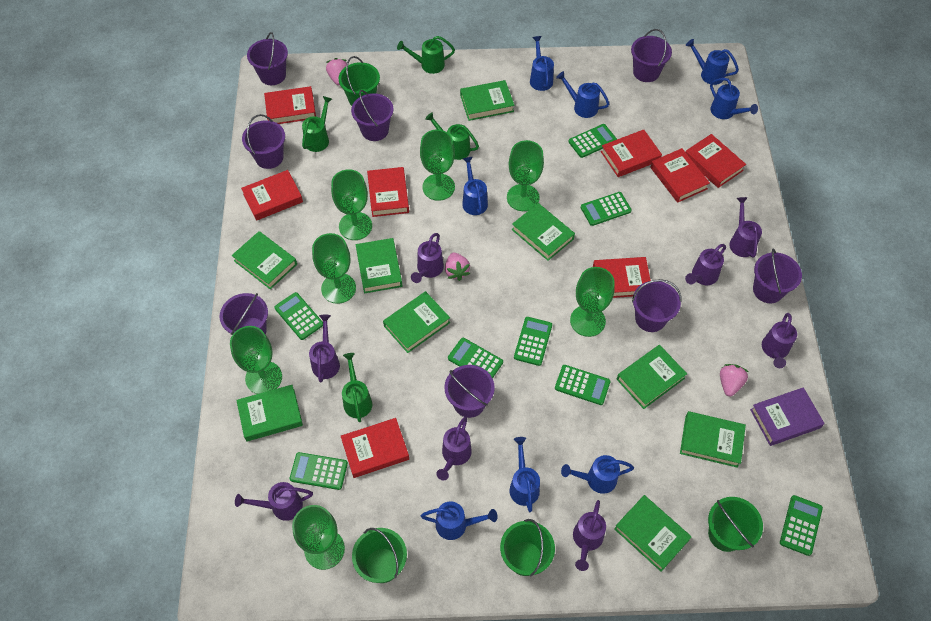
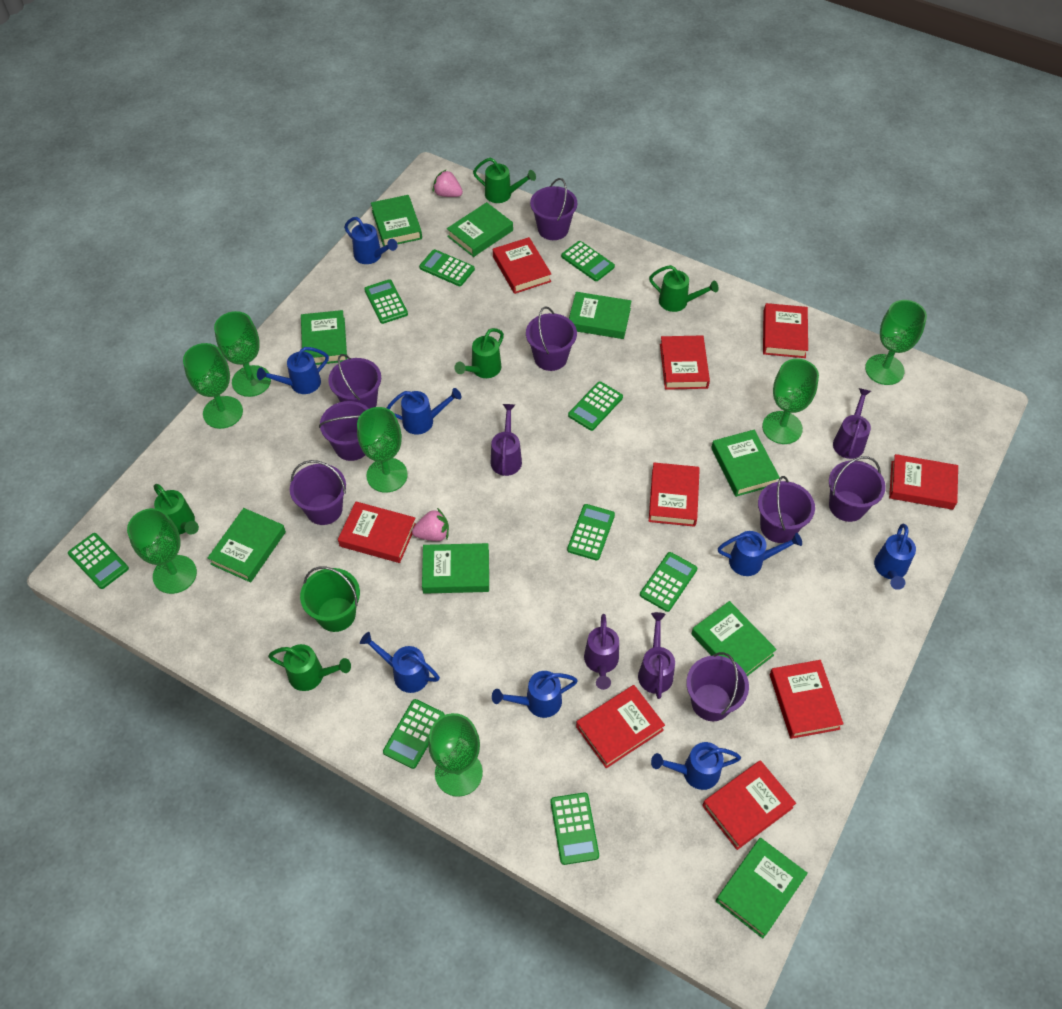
green bucket: [338,56,380,106] [352,528,407,583] [500,519,555,577] [708,497,763,552] = 4 -> [300,566,360,632] = 1
green calculator: [274,292,323,340] [290,452,348,490] [448,338,503,379] [514,317,552,366] [555,365,611,405] [569,124,617,158] [581,192,632,226] [780,495,823,556] = 8 -> [68,533,129,589] [364,279,408,324] [383,699,445,769] [419,249,475,286] [551,792,599,865] [561,241,615,281] [567,504,615,561] [568,381,623,431] [640,552,697,612] = 9
green watering can: [302,96,332,152] [342,353,372,422] [397,36,455,74] [425,112,479,160] = 4 -> [154,484,199,535] [268,644,351,691] [455,328,504,378] [473,158,536,203] [649,265,719,312] = 5
pink strawberry: [326,58,347,85] [445,253,471,281] [720,364,749,396] = 3 -> [412,508,449,541] [433,169,463,197] = 2
purple book: [750,387,824,446] = 1 -> none = 0
purple watering can: [235,482,313,521] [309,314,340,382] [411,233,444,283] [436,417,472,480] [573,500,606,571] [685,244,726,285] [729,197,762,258] [762,313,797,368] = 8 -> [491,404,522,476] [584,614,619,690] [638,612,675,699] [833,388,871,459] = 4
red book: [241,170,303,221] [264,86,316,124] [341,418,409,478] [367,167,409,217] [593,257,651,298] [601,129,662,177] [650,148,710,203] [686,134,746,188] = 8 -> [338,502,416,563] [493,237,551,294] [576,685,665,768] [649,462,700,527] [660,335,710,390] [702,760,796,850] [763,303,808,358] [769,660,844,739] [889,454,958,510] = 9

